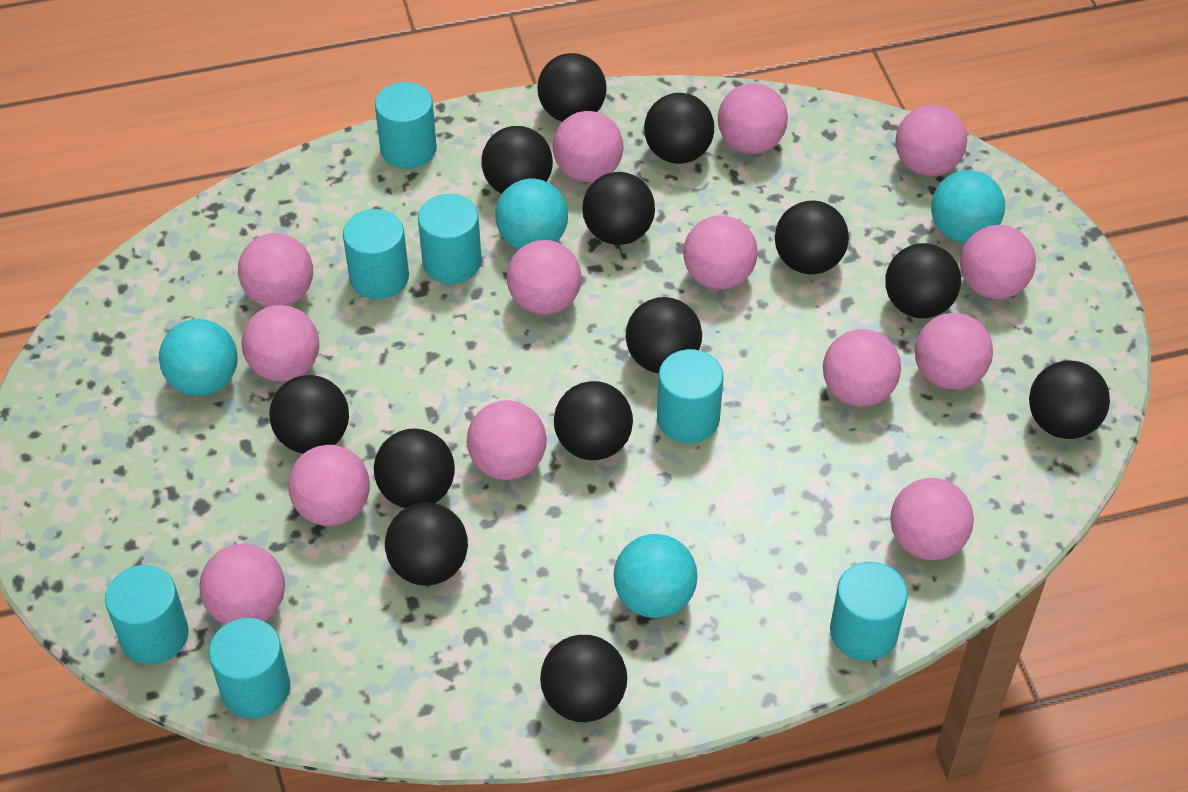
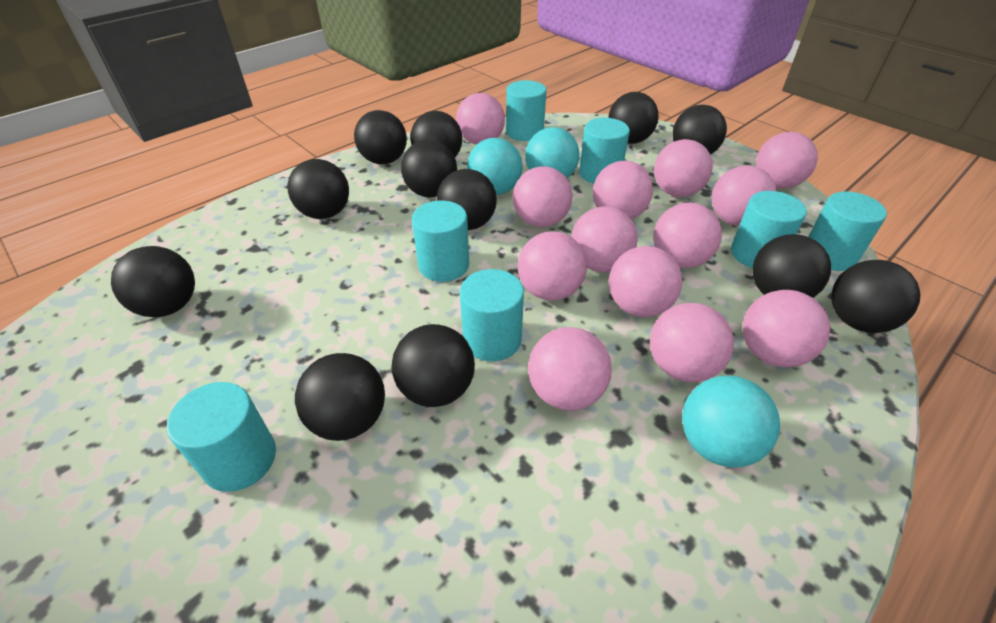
black ball: [269,375,349,454] [374,428,455,508] [385,502,468,586] [482,126,553,194] [537,53,607,122] [540,635,627,722] [554,381,633,460] [582,172,655,245] [625,297,702,373] [644,93,714,164] [775,200,849,274] [885,243,961,318] [1029,361,1110,439] = 13 -> [111,246,195,317] [287,159,349,219] [295,353,385,441] [354,110,407,164] [392,324,475,407] [401,140,457,198] [410,111,462,157] [437,169,497,230] [608,92,658,144] [673,105,727,155] [752,234,831,298] [832,260,920,333] = 12
pink ball: [199,544,285,625] [238,233,313,307] [242,305,319,382] [288,445,370,526] [467,400,547,480] [507,240,581,315] [553,111,624,182] [683,215,758,289] [718,83,788,154] [823,329,901,407] [890,478,974,560] [895,105,967,176] [915,313,993,390] [960,225,1036,299] = 14 -> [456,93,505,145] [513,166,573,227] [518,231,587,301] [528,327,612,411] [571,207,638,272] [593,161,653,219] [609,246,682,317] [650,303,734,382] [653,203,722,268] [654,139,713,197] [712,166,777,226] [743,290,830,367] [756,132,818,189] = 13
turquoise ball: [159,319,238,396] [495,178,568,249] [614,534,697,618] [931,170,1005,243] = 4 -> [467,138,523,195] [525,127,580,178] [682,376,780,467] = 3

